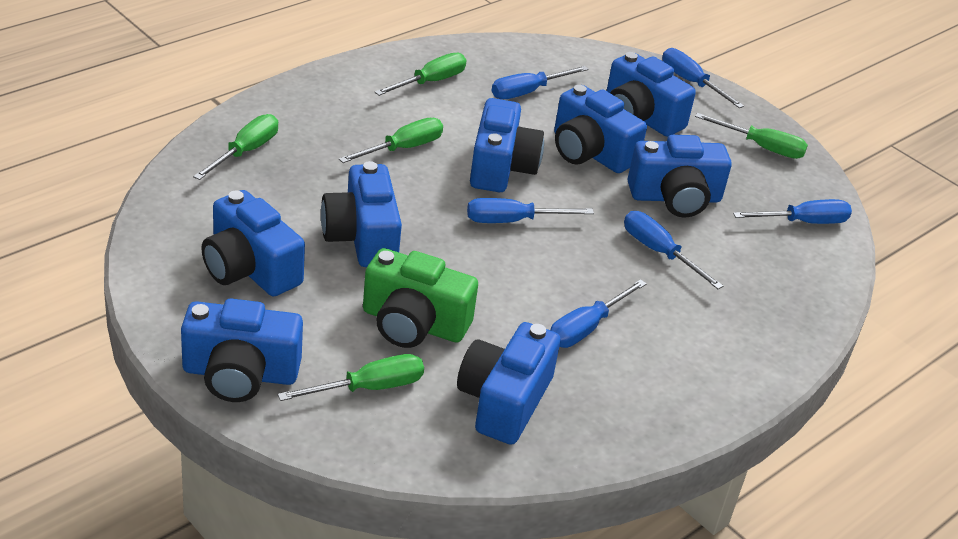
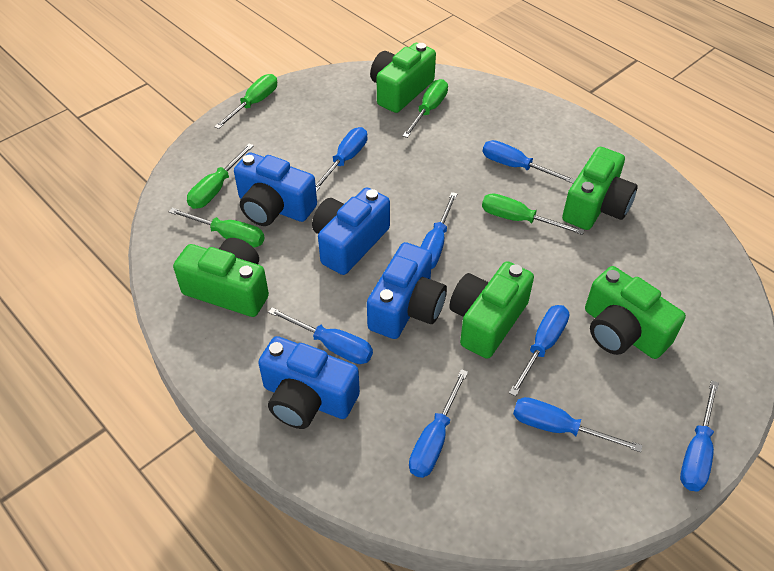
blue camera: [181,299,303,402] [201,190,305,296] [321,161,402,267] [457,322,560,445] [470,98,544,192] [554,85,647,173] [607,52,696,137] [628,135,732,218] = 8 -> [234,153,317,226] [258,336,360,429] [312,187,390,275] [367,242,447,339] = 4
blue screwdriver: [467,198,594,223] [492,66,589,99] [550,279,647,348] [624,211,723,289] [662,48,744,108] [733,199,852,224] = 6 -> [268,307,373,364] [316,127,367,192] [409,369,468,478] [421,192,457,269] [483,140,576,184] [509,305,569,396] [513,397,643,452] [680,380,719,492] = 8
green camera: [363,248,478,348] = 1 -> [173,238,269,317] [370,43,436,113] [449,261,534,359] [562,147,638,230] [585,266,686,359] = 5

